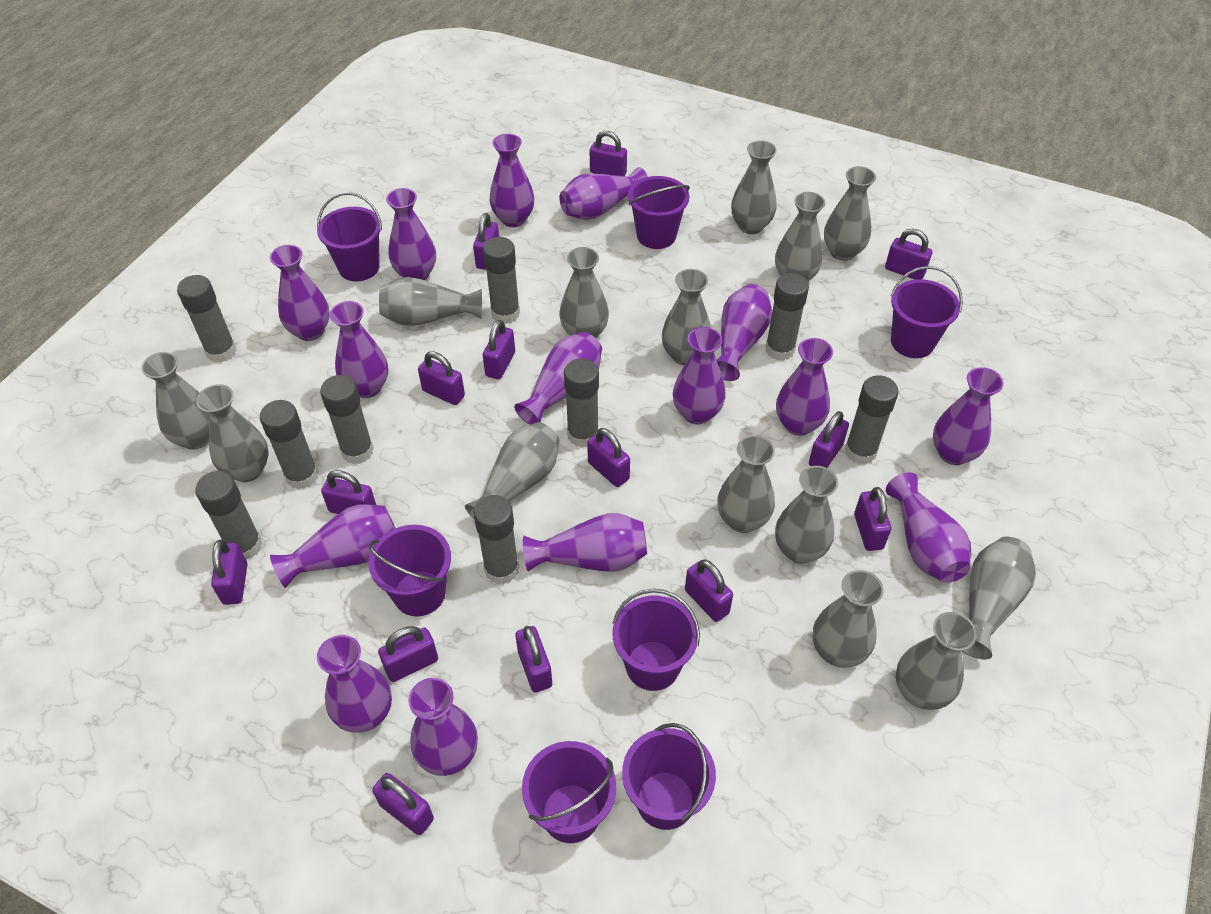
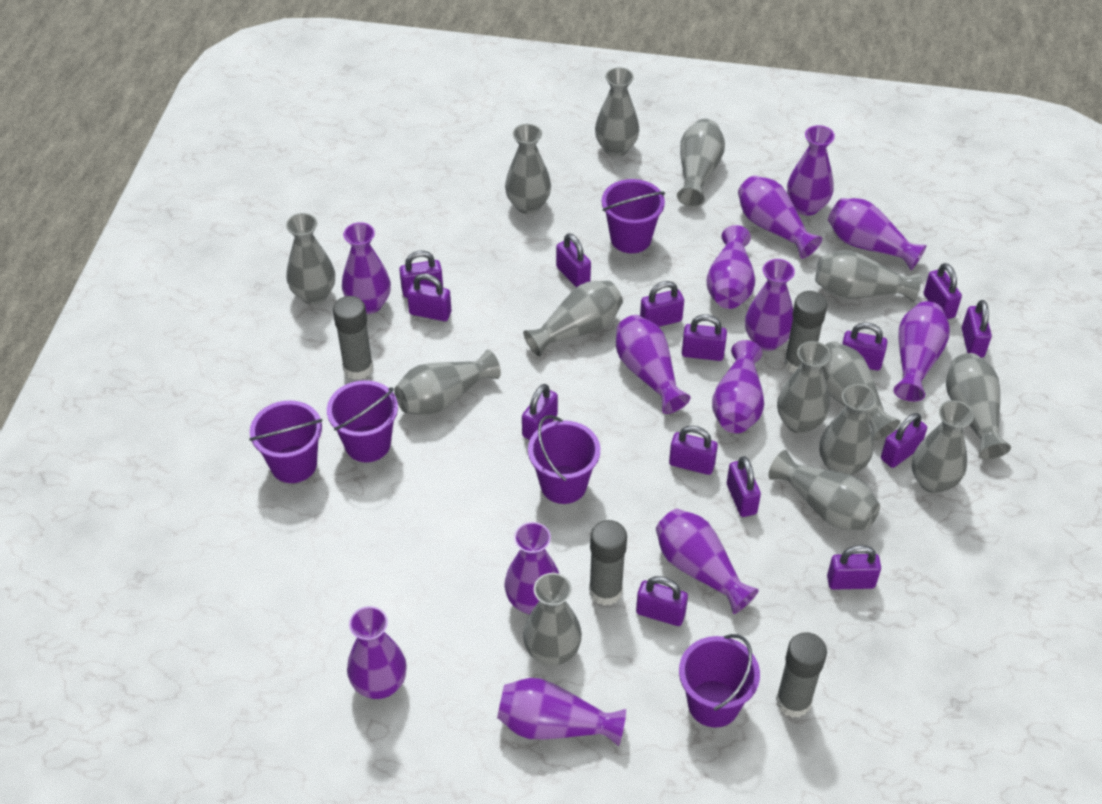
grey glue stick: [177,275,237,363] [195,471,263,560] [260,400,319,489] [320,375,374,464] [474,495,519,584] [483,237,520,324] [564,358,599,447] [765,273,809,361] [845,375,899,464] = 9 -> [333,296,373,380] [589,520,627,606] [776,632,827,718] [784,291,827,373] = 4
purple bucket: [317,192,382,281] [369,525,451,616] [522,741,616,843] [613,589,700,691] [622,723,716,830] [628,176,690,249] [891,266,963,358] = 7 -> [249,400,323,483] [327,380,398,462] [528,415,600,504] [602,179,665,253] [679,634,760,728] = 5
purple vase: [270,245,330,341] [270,504,395,588] [317,635,392,733] [329,301,388,398] [386,188,436,280] [408,678,478,776] [490,134,535,227] [514,332,602,425] [523,513,647,572] [559,167,648,220] [673,327,726,424] [717,284,772,381] [776,338,833,436] [886,472,971,583] [933,367,1004,465] = 15 -> [342,222,391,314] [347,606,407,699] [497,678,626,746] [505,522,559,614] [616,315,690,414] [656,509,759,614] [707,225,755,309] [712,340,764,433] [738,175,822,259] [745,259,795,351] [787,125,835,216] [828,198,927,270] [893,301,950,402] = 13

